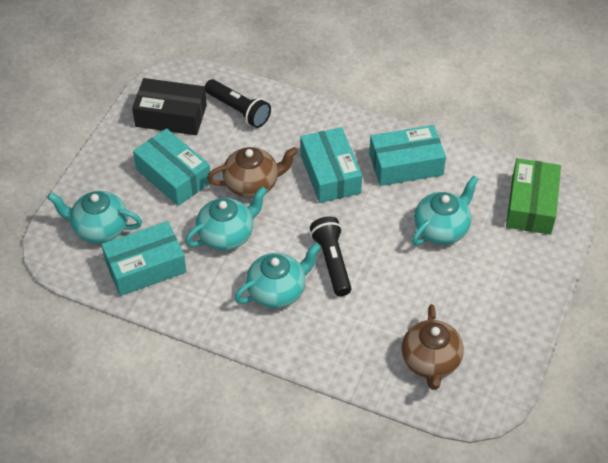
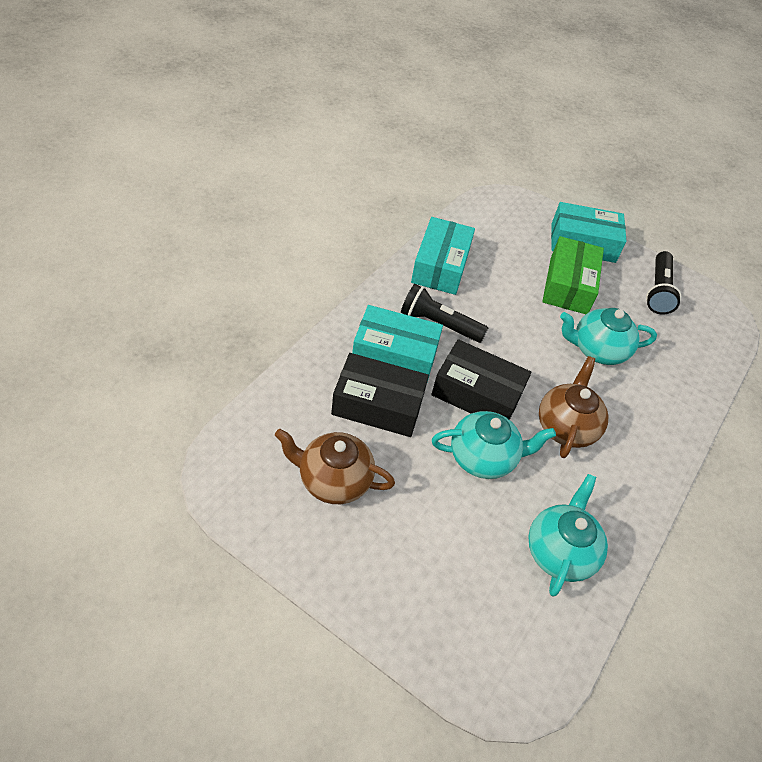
black box: [132,78,207,135] = 1 -> [331,353,429,437] [431,339,531,420] = 2
turquoise box: [101,221,186,296] [133,128,210,206] [300,127,362,203] [369,125,446,186] = 4 -> [352,305,443,382] [411,217,475,295] [551,202,627,263] = 3
turquoise teapot: [47,191,142,244] [185,187,267,251] [234,243,321,308] [412,176,479,245] = 4 -> [432,411,556,479] [528,474,608,596] [560,308,657,365] = 3

